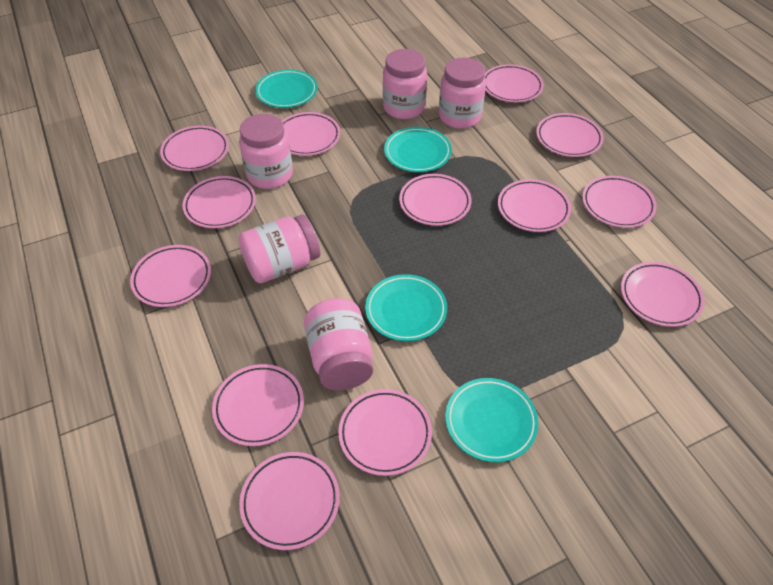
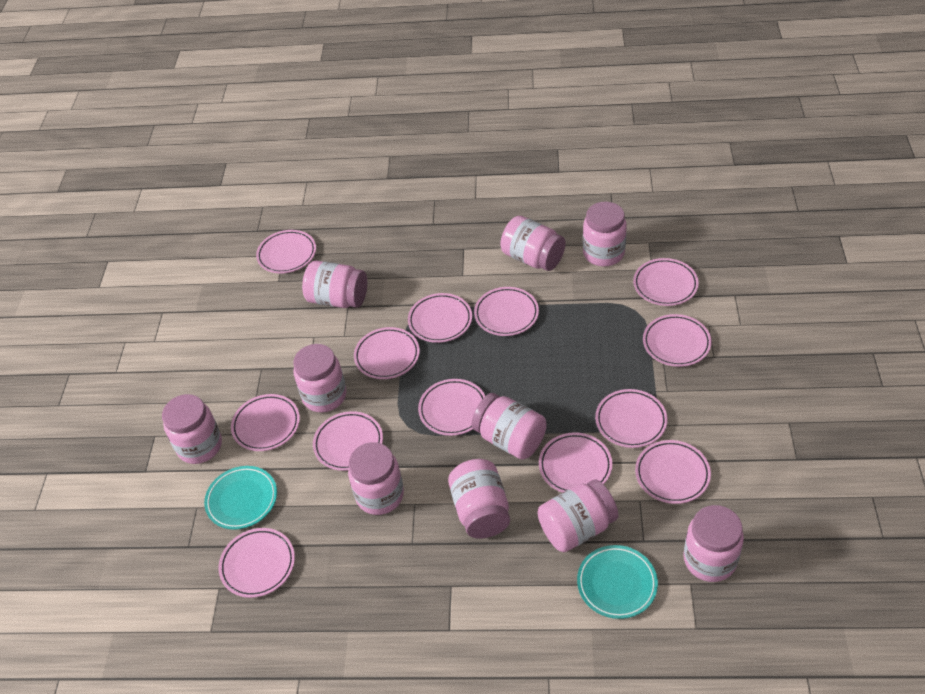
pink jar: [238,214,320,283] [239,114,293,189] [304,298,373,390] [383,49,427,119] [439,57,486,129] = 5 -> [162,394,222,464] [293,344,346,412] [302,261,367,308] [348,442,404,515] [448,459,510,539] [472,393,547,459] [500,216,566,271] [538,480,619,552] [583,202,627,266] [683,505,744,582] = 10
turquoise plate: [255,69,318,108] [365,274,447,341] [384,127,452,172] [445,378,538,462] = 4 -> [204,466,277,530] [577,545,658,619] = 2

